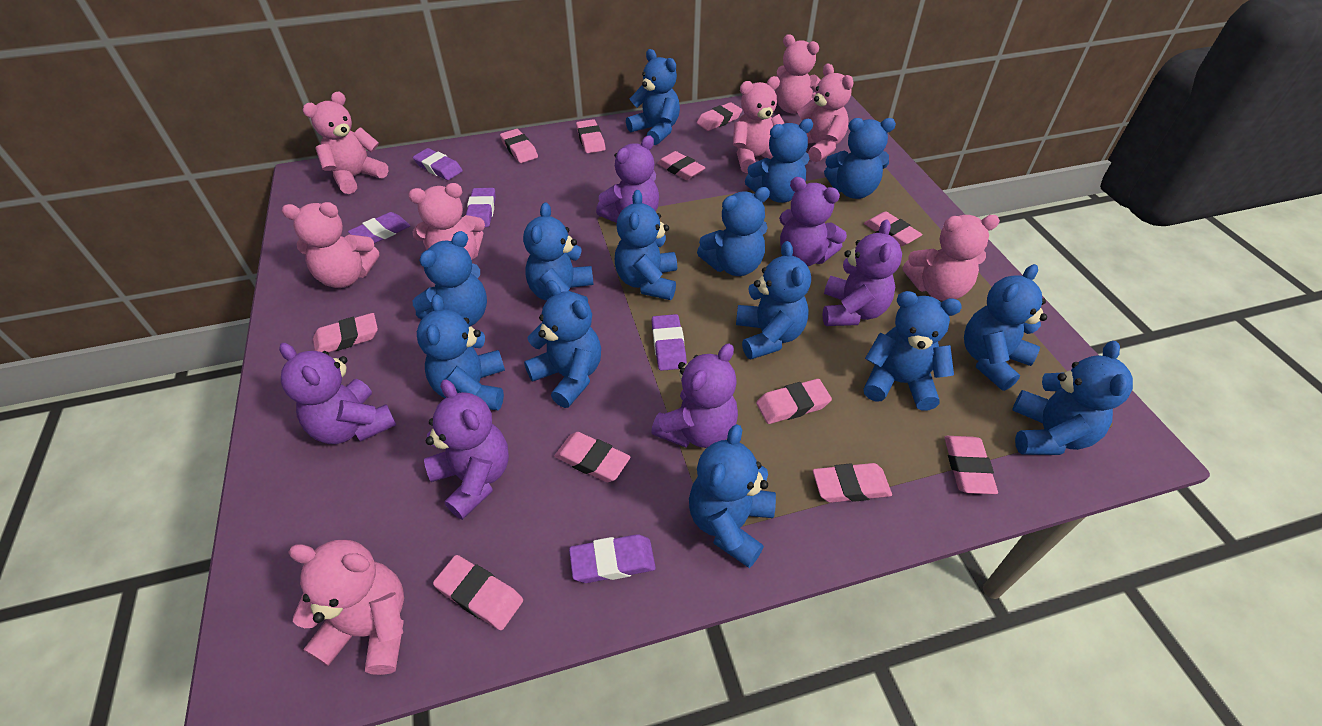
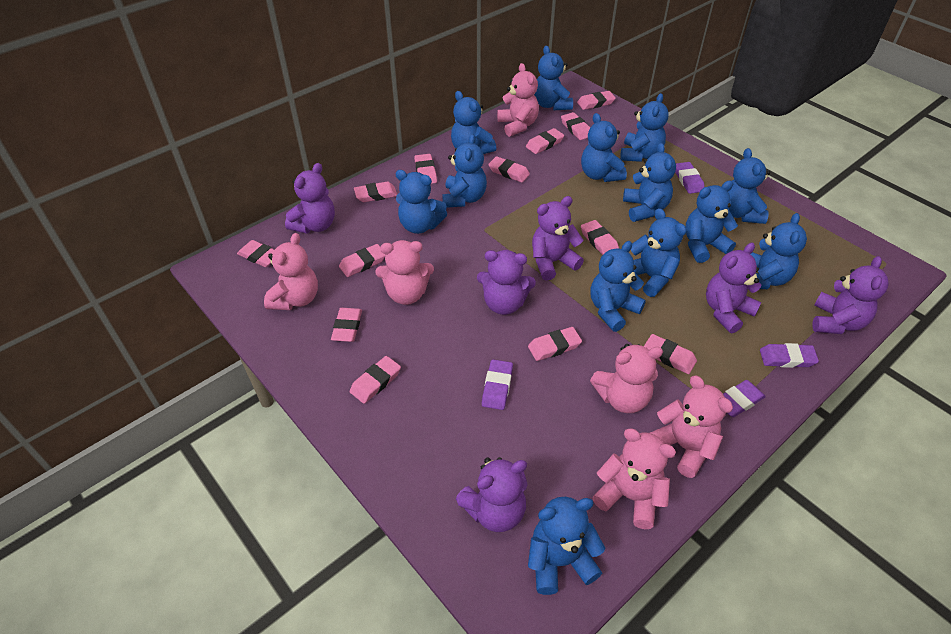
blue teddy bear: [413,231,487,326] [417,294,505,410] [523,202,594,302] [524,280,601,408] [615,190,677,300] [626,49,680,145] [689,424,776,568] [697,187,770,276] [736,241,811,360] [745,119,813,203] [824,118,896,199] [864,291,962,411] [964,264,1047,391] [1013,341,1133,455] = 14 -> [396,170,447,234] [442,134,487,208] [451,91,496,154] [528,497,605,595] [534,46,573,110] [581,113,627,182] [590,241,646,332] [620,93,668,162] [623,143,676,222] [631,208,686,297] [685,181,738,263] [728,148,770,224] [751,213,807,289] = 13
pink eraser: [313,313,378,352] [433,555,523,630] [500,129,538,163] [554,432,631,482] [576,119,605,153] [657,151,706,180] [697,102,742,131] [756,379,832,424] [813,463,892,503] [864,212,923,247] [944,436,998,494] = 11 -> [237,240,274,267] [331,308,362,342] [339,244,385,277] [350,356,401,404] [354,182,397,202] [414,154,437,184] [488,156,530,183] [526,128,564,154] [528,327,582,361] [561,112,590,140] [577,91,616,110] [581,220,619,255] [644,334,697,374] = 13
pink teddy bear: [282,202,379,288] [288,540,404,675] [303,91,389,194] [408,183,485,260] [733,76,784,173] [775,34,821,113] [797,63,854,162] [903,215,1000,301] = 8 -> [264,233,318,310] [375,240,434,305] [497,63,539,137] [590,344,663,413] [592,428,676,529] [650,375,733,478] = 6
purple eraser: [348,212,410,243] [413,148,463,180] [466,188,496,227] [569,534,656,583] [652,314,687,371] = 5 -> [482,359,513,410] [675,162,705,194] [723,380,766,417] [760,343,819,368] = 4

